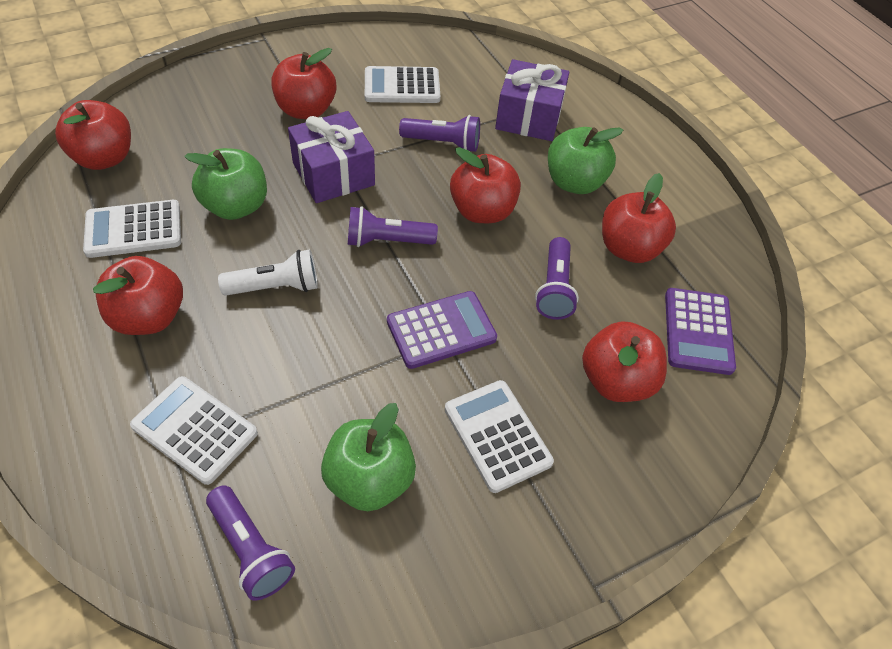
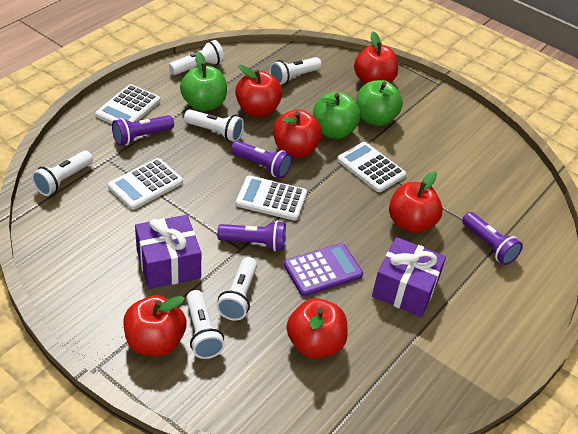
purple calculator: [387,291,497,369] [665,288,736,375] = 2 -> [284,243,363,296] = 1
white flashlight: [218,250,318,296] = 1 -> [32,150,93,196] [169,40,224,75] [184,109,244,142] [186,290,225,359] [217,257,257,321] [269,57,322,85] = 6

